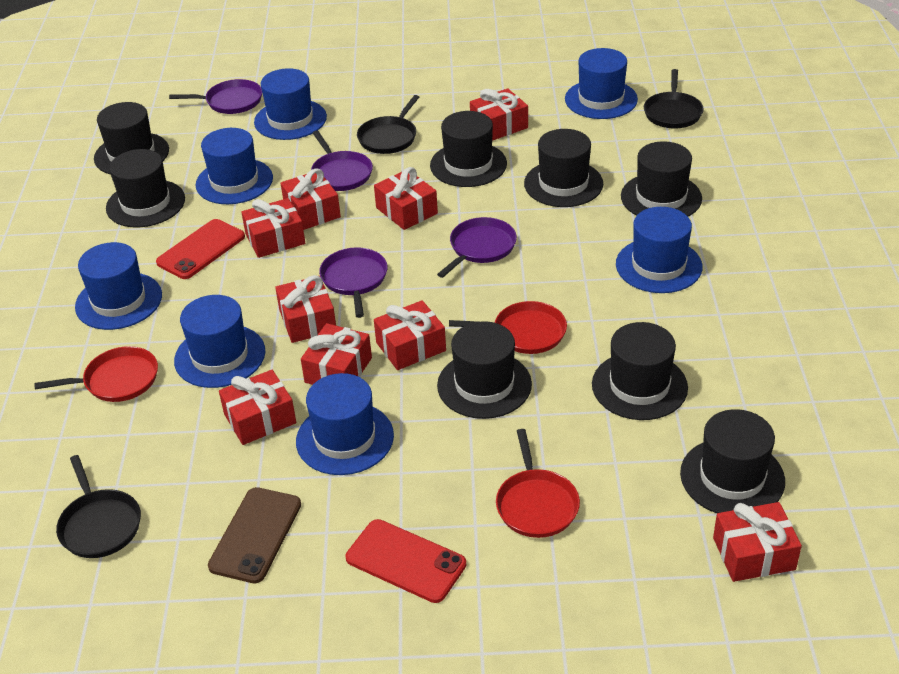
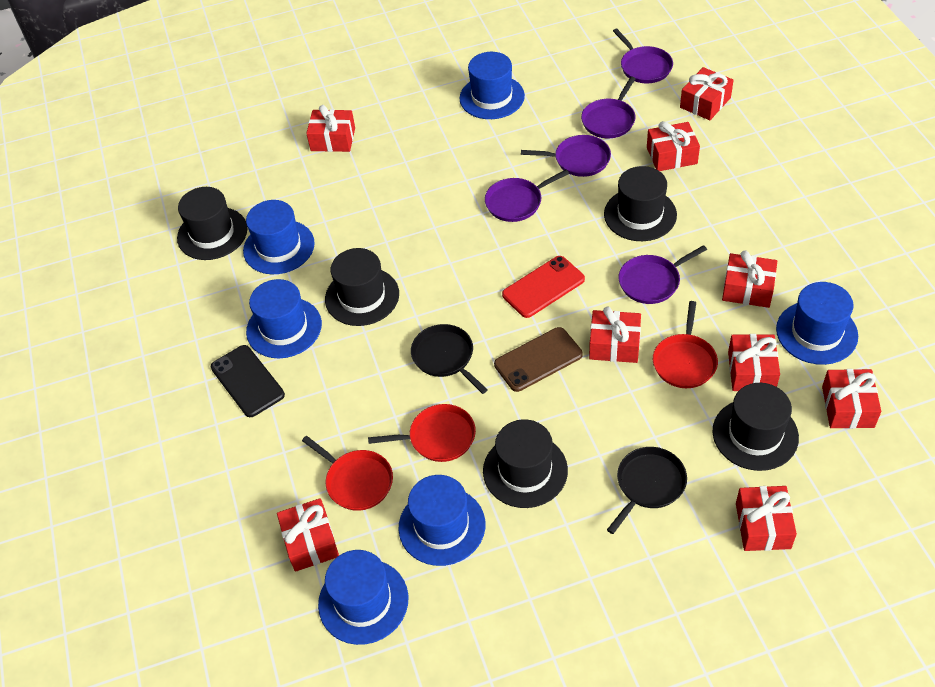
black hat: [94,102,169,175] [106,149,185,227] [430,111,507,187] [437,321,532,419] [524,129,603,207] [592,322,688,420] [621,141,702,217] [680,409,785,513] = 8 -> [177,187,247,260] [325,248,399,326] [483,419,568,508] [604,166,677,241] [712,383,799,471] = 5
black pan: [56,455,141,558] [357,95,419,154] [644,69,704,128] = 3 -> [411,324,488,394] [607,447,687,534] = 2
black phone: none = 0 -> [211,345,285,417] = 1
blue hat: [75,242,162,330] [174,295,265,388] [196,128,273,204] [254,68,327,140] [296,373,394,475] [565,48,638,119] [616,207,703,293] = 7 -> [243,200,315,274] [246,279,322,358] [318,550,408,645] [398,475,485,566] [459,52,525,119] [776,282,858,365] = 6
purple pan: [169,79,262,114] [311,131,373,191] [319,247,388,318] [437,217,517,278] = 4 -> [485,170,569,222] [521,135,611,177] [581,77,636,138] [613,29,673,83] [618,245,707,304] = 5
red phone: [156,219,245,279] [346,519,466,603] = 2 -> [502,256,585,318] = 1

